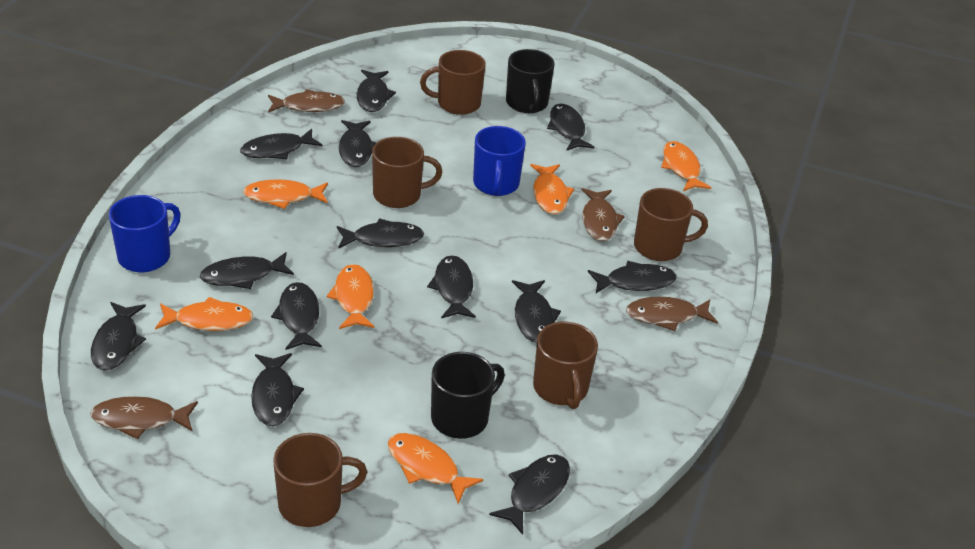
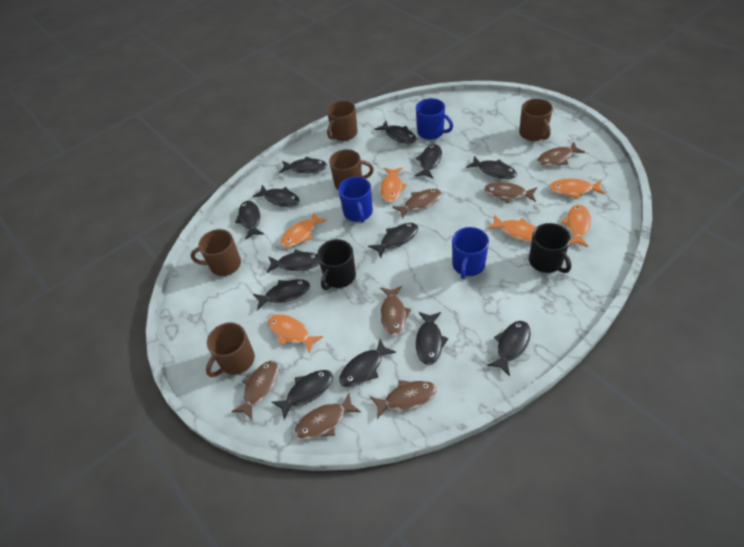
blue mug: [109,195,181,272] [473,126,526,196] = 2 -> [338,177,373,223] [416,98,453,140] [452,227,489,279] = 3
brown fish: [90,396,198,439] [268,89,345,113] [581,188,625,241] [626,297,718,331] = 4 -> [231,361,279,420] [294,393,361,439] [370,380,437,419] [380,286,411,336] [392,189,442,219] [484,182,537,203] [537,142,585,166] = 7

